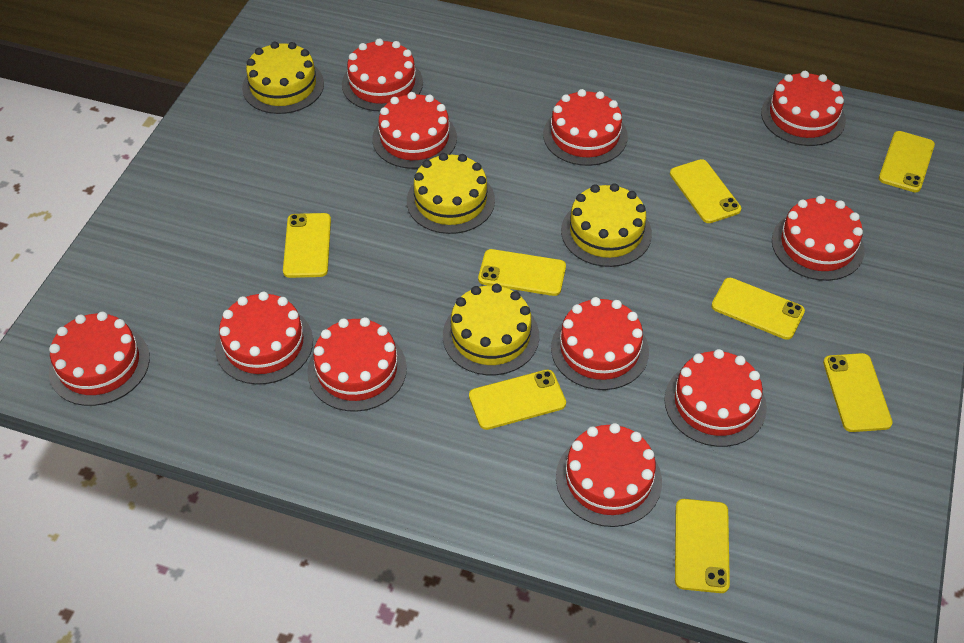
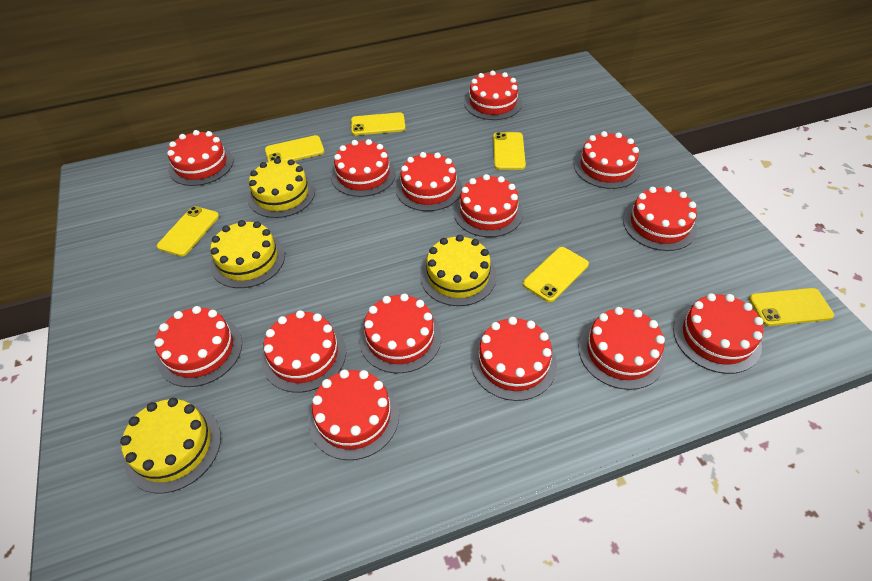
red cake: [49,312,150,406] [215,292,313,385] [307,317,407,412] [342,39,423,111] [372,92,457,169] [543,89,628,166] [551,297,649,390] [556,423,662,527] [664,349,767,447] [761,71,846,146] [772,196,865,281] = 11 -> [154,306,242,387] [167,130,233,186] [262,310,346,393] [308,369,399,460] [331,139,396,197] [359,294,442,373] [396,152,462,211] [454,174,523,237] [464,71,522,120] [471,317,557,401] [574,131,640,189] [579,307,666,390] [623,186,697,251] [673,293,764,374] = 14
yellow phone: [283,213,331,278] [469,370,566,430] [478,249,566,296] [670,159,741,223] [675,499,730,593] [711,278,805,340] [823,353,893,432] [879,131,935,192] = 8 -> [157,206,219,256] [265,135,324,162] [351,112,406,135] [493,132,526,170] [523,247,589,302] [749,288,834,326] = 6

